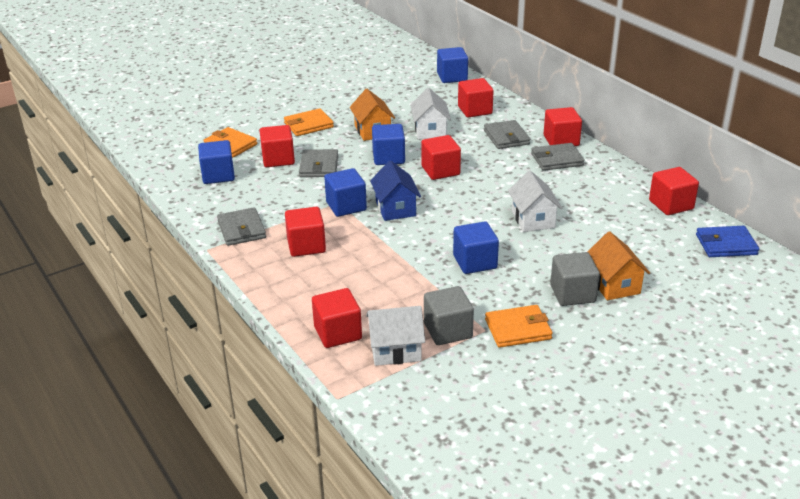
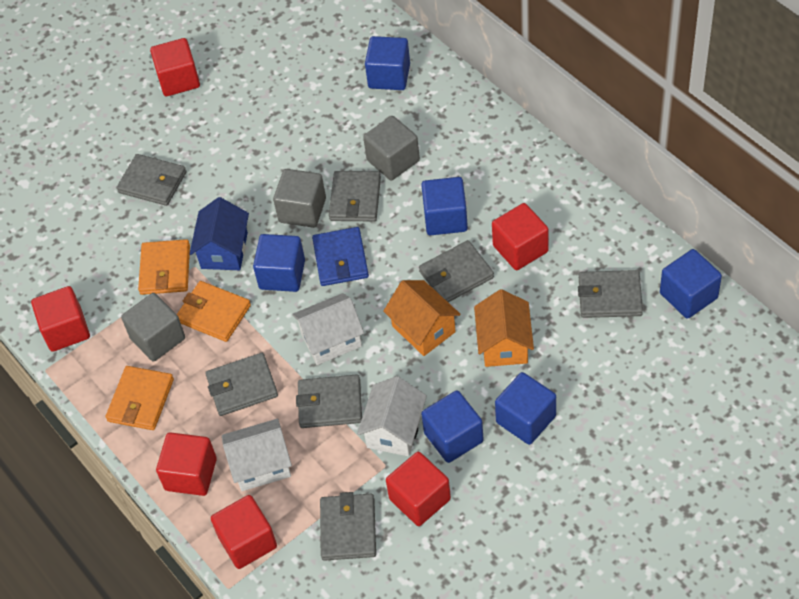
blue cube: [198,140,235,184] [324,168,367,217] [372,124,405,165] [437,47,468,83] [453,221,499,274] = 5 -> [253,234,305,292] [365,36,410,90] [421,177,468,235] [421,390,484,463] [495,372,556,445] [660,249,722,319] = 6
grey cube: [424,286,474,345] [550,252,600,306] = 2 -> [121,293,185,362] [273,169,326,228] [363,116,420,180] = 3
grey wallet: [217,207,266,246] [299,149,338,177] [484,120,530,149] [531,143,584,171] = 4 -> [117,154,186,206] [205,353,278,416] [296,374,362,428] [320,492,376,561] [329,171,381,221] [419,240,494,302] [578,270,643,318] = 7
red cube: [259,125,295,167] [285,207,326,257] [312,288,362,348] [421,135,461,180] [458,78,494,118] [544,107,582,146] [649,167,699,215] = 7 -> [31,286,90,352] [150,38,200,96] [156,432,217,496] [211,495,277,569] [386,452,451,526] [492,203,549,270] = 6

